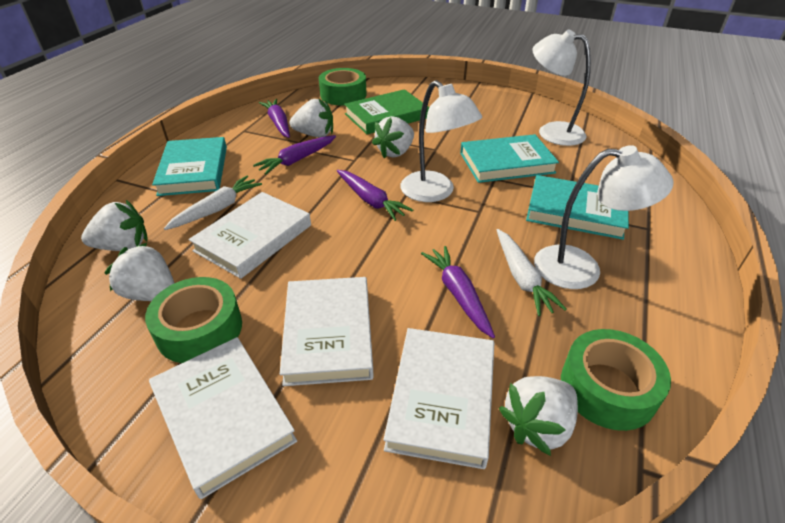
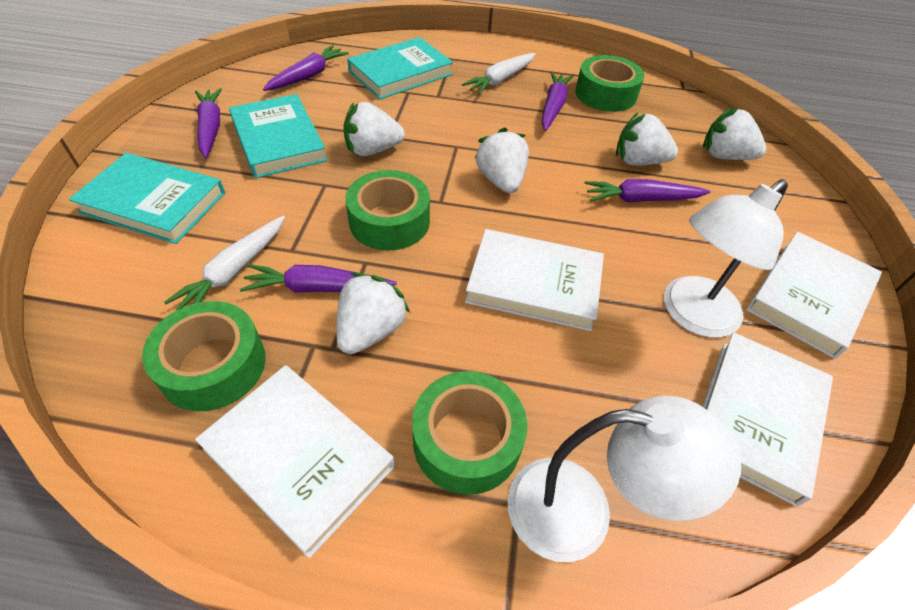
green book: [344,89,430,135] = 1 -> none = 0
green tape: [145,277,242,363] [319,68,366,105] [561,329,671,431] = 3 -> [142,301,266,411] [345,170,430,251] [412,371,527,495] [575,55,644,112] = 4
purple carrot: [253,135,336,175] [259,99,290,138] [337,170,413,221] [421,246,495,338] = 4 -> [195,88,222,158] [240,264,397,293] [263,45,349,91] [542,71,574,131] [584,179,711,202] = 5
white lamp: [401,80,482,202] [532,30,591,146] [534,145,674,289] = 3 -> [508,396,741,562] [664,179,788,337] = 2

